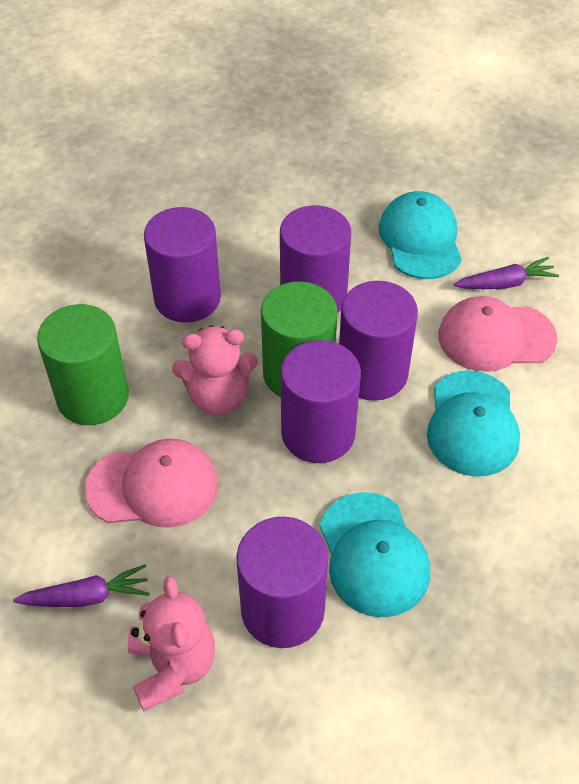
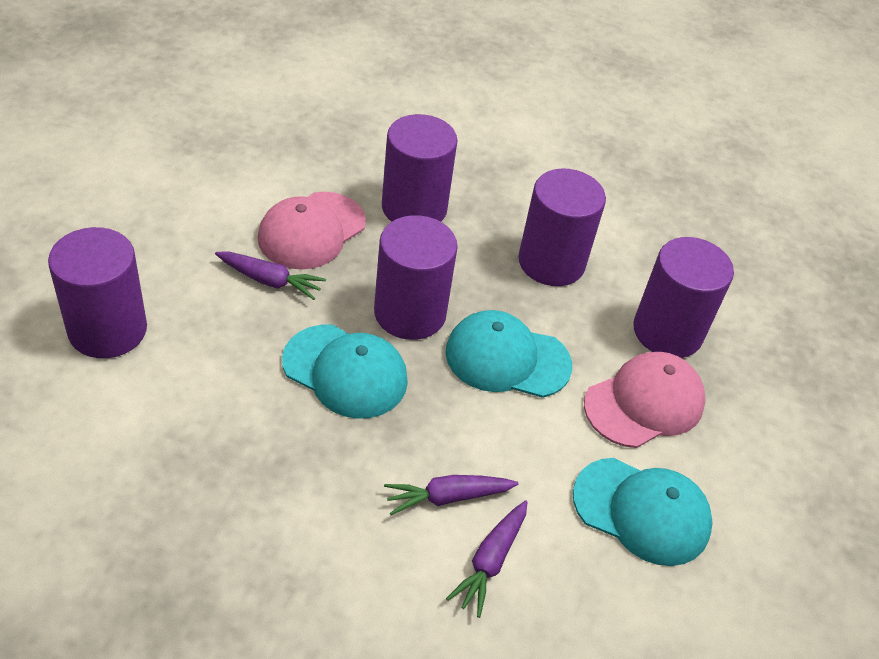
green cylinder: [37,304,129,425] [261,281,337,397] = 2 -> none = 0
pink teddy bear: [128,576,215,711] [172,325,258,415] = 2 -> none = 0
purple carrot: [13,564,150,607] [454,257,559,289] = 2 -> [215,251,326,300] [384,475,519,515] [446,500,528,618] = 3

